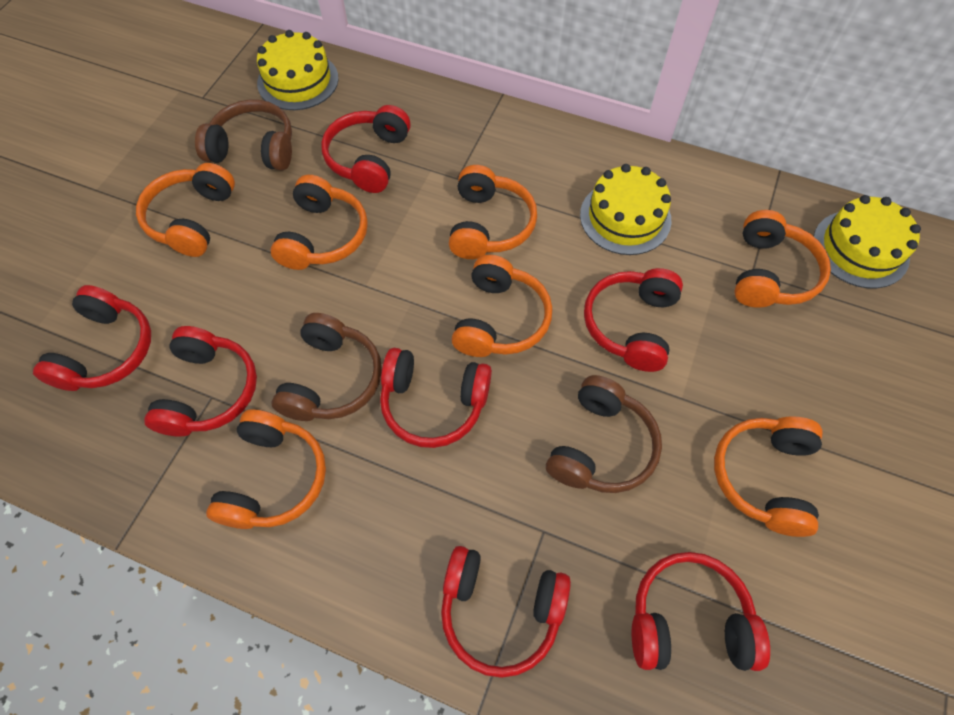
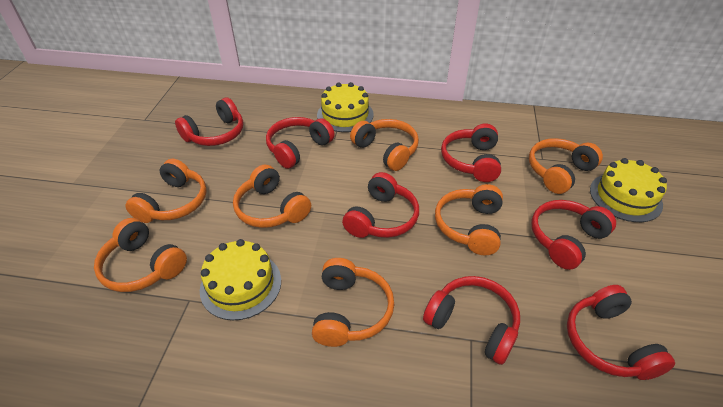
brown headphones: [195,100,292,171] [272,313,382,421] [546,375,662,493] = 3 -> none = 0

